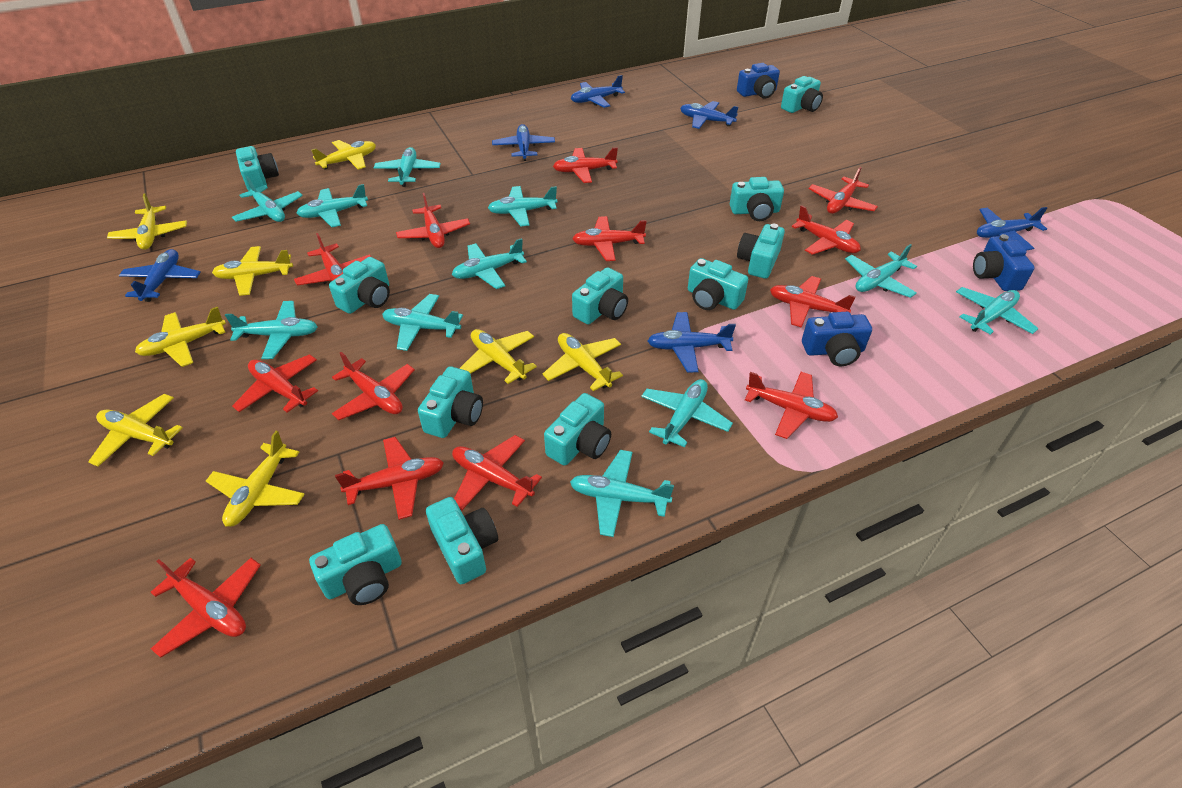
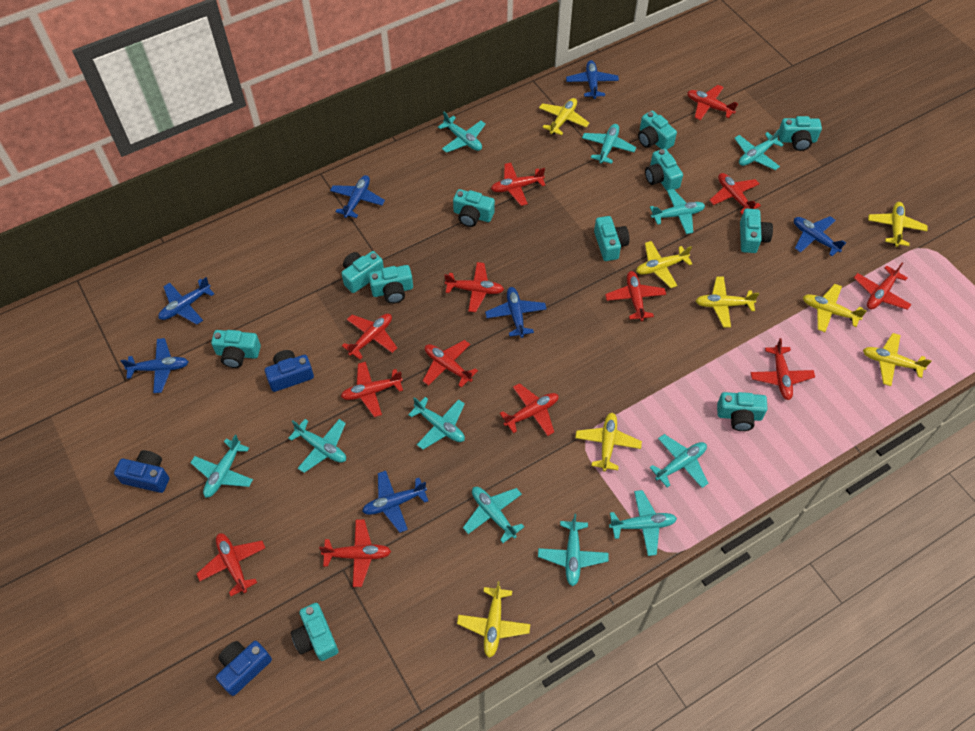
blue plane: [119,249,201,302] [492,124,555,161] [571,75,625,108] [648,312,736,373] [680,101,738,129] [977,207,1047,251] = 6 -> [120,338,188,393] [158,277,214,325] [330,175,385,218] [362,471,428,533] [485,287,547,338] [566,60,619,99] [794,216,846,256] = 7

